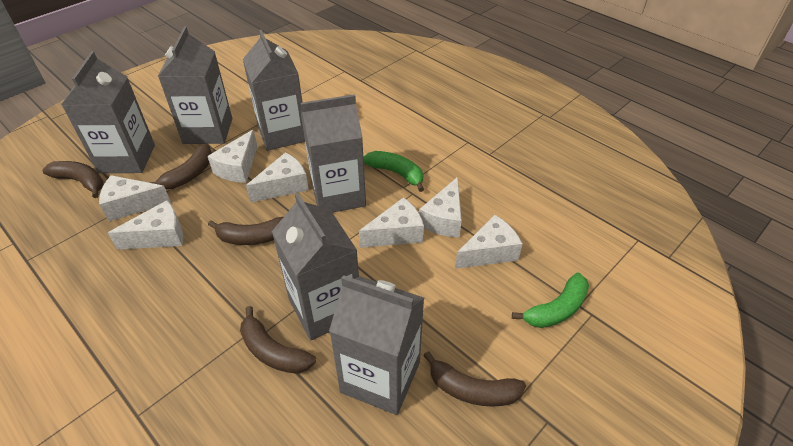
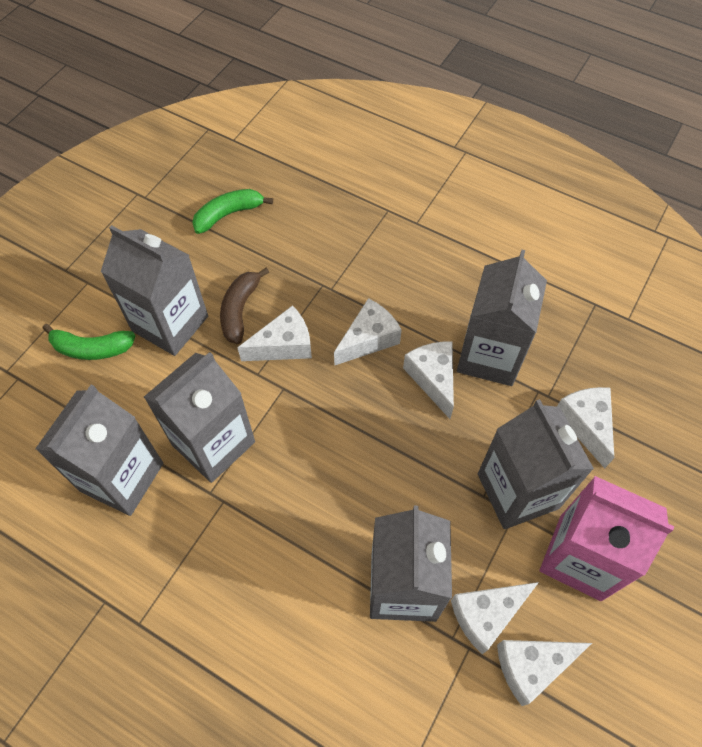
brown banana: [42,161,104,198] [150,144,212,189] [208,217,283,245] [240,306,316,374] [423,351,526,407] = 5 -> [220,268,269,344] = 1
pink carton: none = 0 -> [540,476,674,601] = 1
white cheese: [99,175,171,221] [108,200,183,250] [208,130,257,183] [246,152,309,202] [359,197,424,248] [419,177,462,237] [455,215,523,269] = 7 -> [237,305,312,361] [334,298,402,366] [403,341,454,419] [451,582,539,654] [497,640,592,706] [557,387,614,468] = 6

